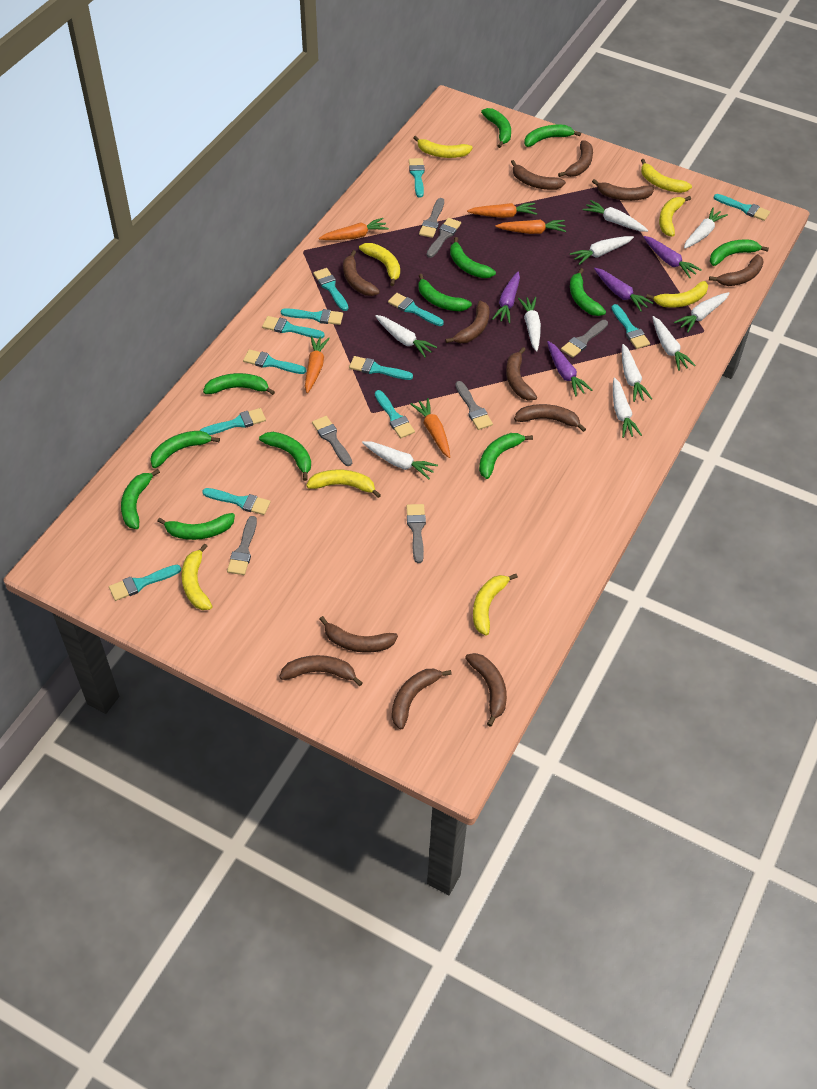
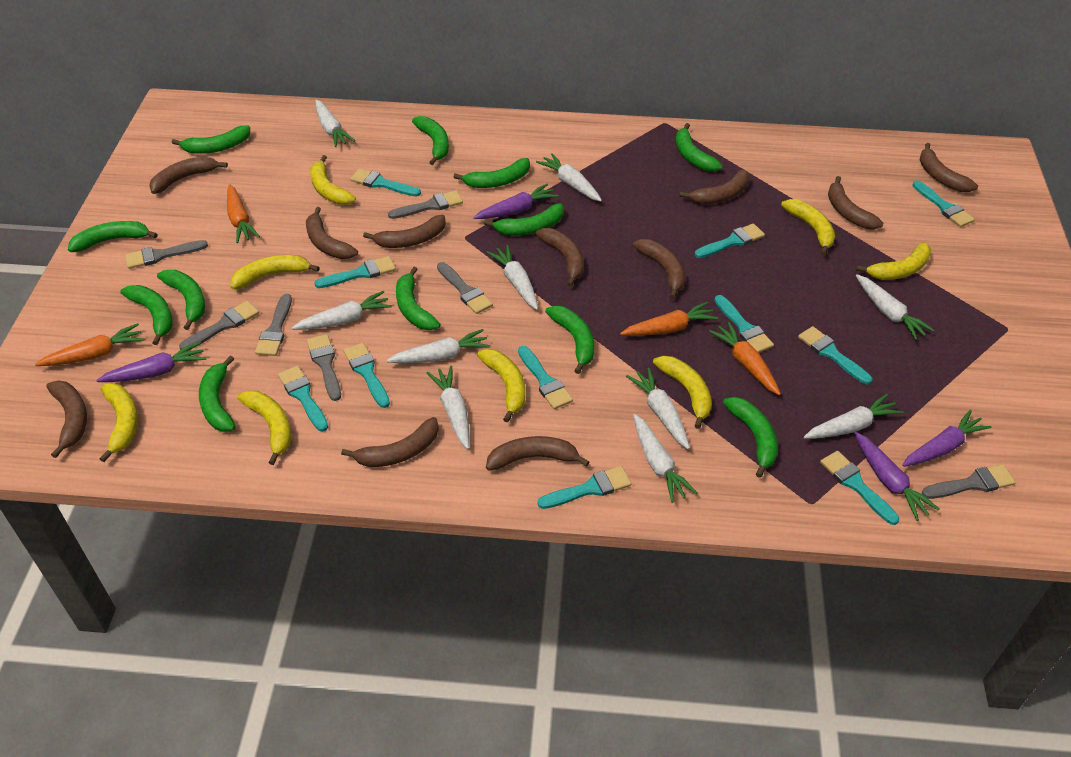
brown banana: [279,655,363,686] [319,616,398,653] [343,250,380,296] [392,669,452,729] [445,301,489,343] [465,653,507,727] [506,347,537,401] [511,160,566,190] [514,404,586,432] [558,140,593,177] [592,179,654,201] [709,254,764,286] = 12 -> [47,380,87,458] [149,156,228,194] [306,207,358,259] [341,417,439,467] [363,215,446,248] [486,436,589,471] [535,228,584,287] [633,239,685,299] [680,169,749,204] [828,176,883,229] [920,143,978,192] = 11
orange carrot: [305,336,330,393] [319,218,389,240] [410,398,450,458] [467,203,537,218] [495,220,566,234] = 5 -> [35,323,144,366] [227,184,260,243] [620,302,718,336] [709,322,781,396] = 4
turquoise brush: [109,565,181,601] [200,408,266,435] [202,488,271,515] [243,349,306,374] [262,316,325,339] [281,308,343,325] [313,268,348,311] [349,356,413,380] [375,390,415,438] [388,293,444,326] [409,158,425,198] [611,304,650,349] [713,194,770,221] = 13 -> [278,366,328,431] [314,256,396,288] [343,343,390,408] [350,168,421,196] [518,346,573,409] [537,466,632,509] [695,223,765,258] [714,295,774,353] [798,326,872,385] [820,451,899,525] [912,180,975,227] = 11

